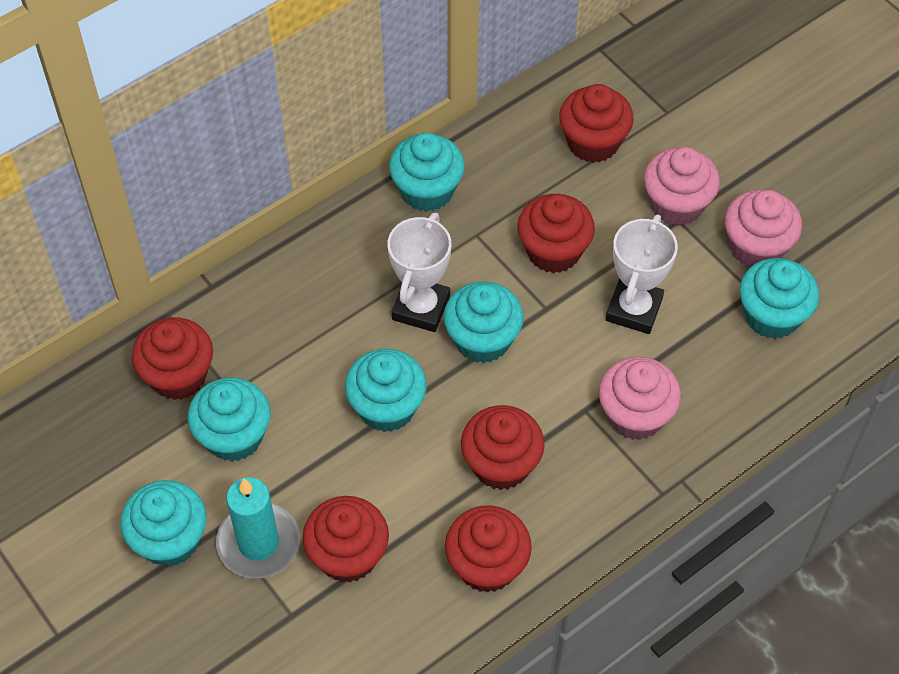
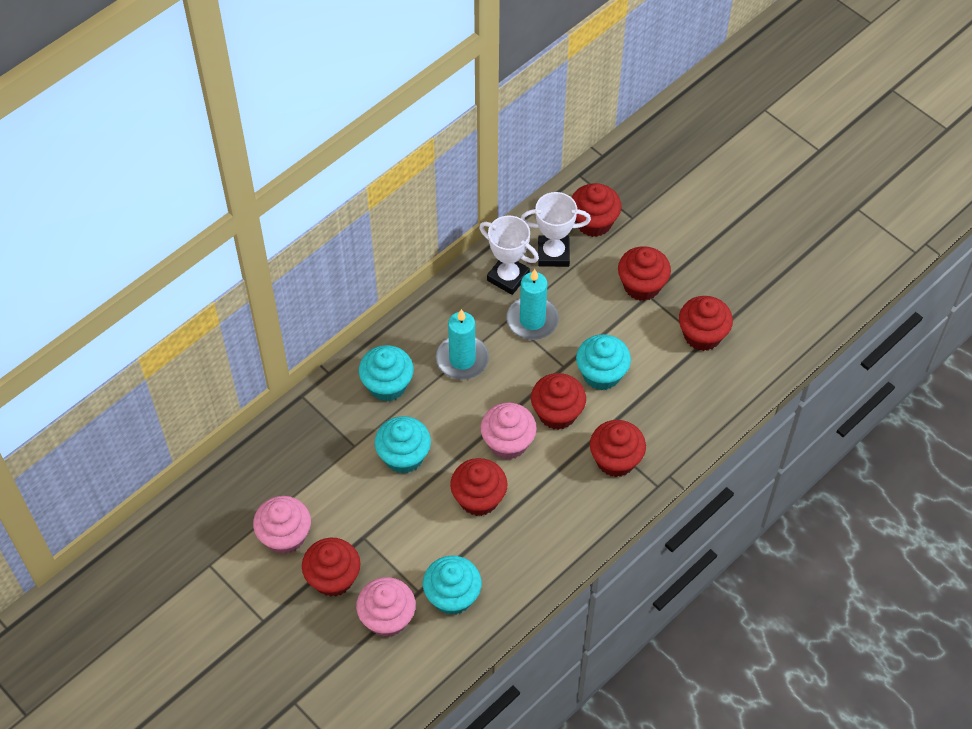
red cupcake: [132,318,213,400] [302,496,389,582] [445,505,532,593] [461,405,545,490] [517,194,595,273] [559,84,634,163] = 6 -> [302,538,360,597] [450,458,507,516] [531,373,586,430] [571,183,621,237] [590,420,646,477] [618,246,671,301] [679,296,733,351] = 7
turquoise candle: [216,477,300,579] = 1 -> [436,309,489,380] [506,269,559,340] = 2
turquoise cupcake: [120,480,207,567] [188,378,271,462] [345,349,427,432] [389,133,465,212] [443,281,524,363] [739,258,819,339] = 6 -> [359,345,414,401] [375,416,431,474] [423,556,482,615] [576,334,631,391] = 4

